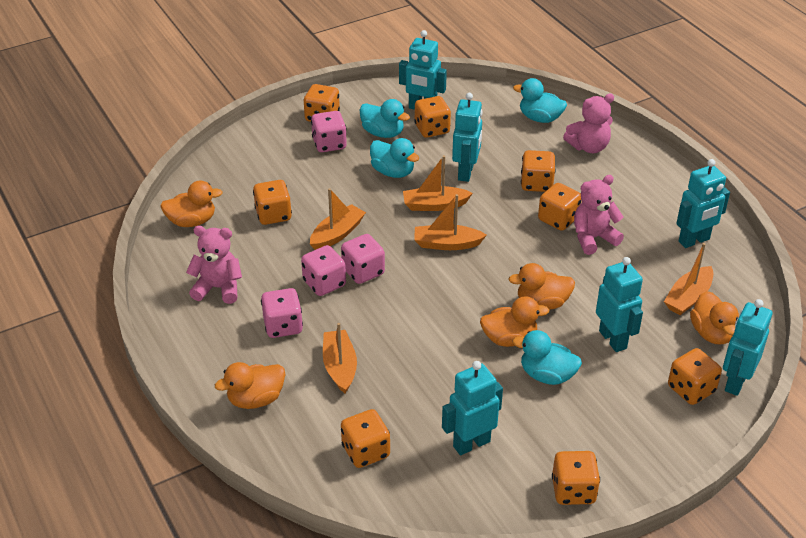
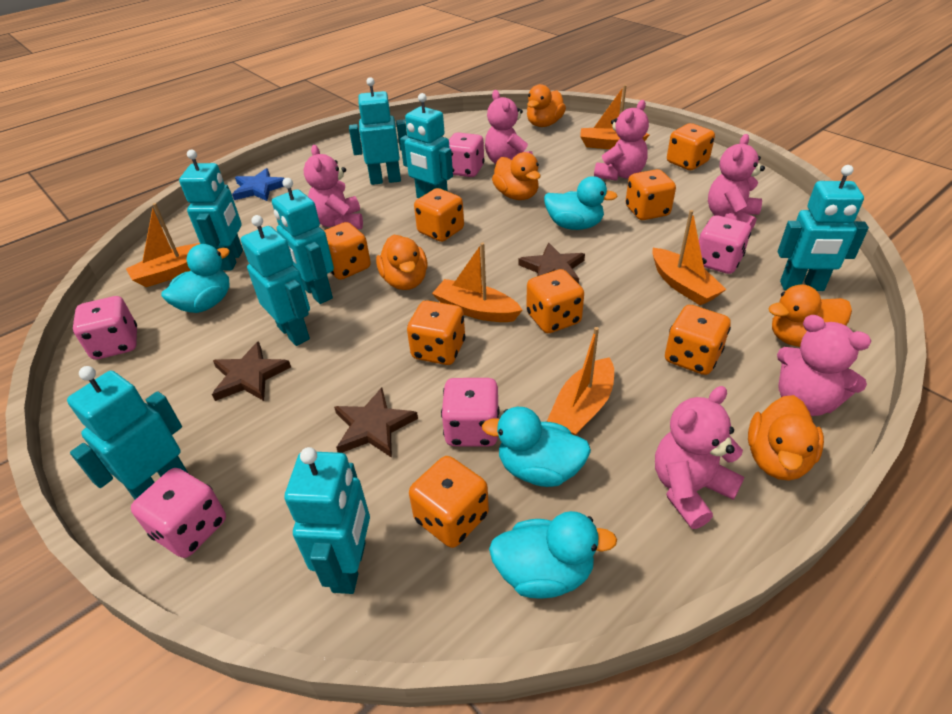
blue star: none = 0 -> [232,168,285,201] = 1
brown star: none = 0 -> [212,341,291,401] [334,387,418,458] [518,243,585,284] = 3
pink dice: [261,288,303,338] [301,245,346,296] [311,111,347,152] [341,234,385,284] = 4 -> [73,296,137,360] [131,468,226,558] [441,378,500,446] [449,133,485,177] [699,215,751,274] = 5
pink teddy bear: [186,226,242,304] [563,93,614,153] [574,175,624,255] = 3 -> [304,145,363,229] [485,90,533,164] [594,100,649,181] [655,386,744,529] [708,134,765,230] [777,315,871,416] = 6
turquoise robot: [399,30,447,110] [442,361,503,455] [452,93,482,182] [596,257,643,352] [676,159,730,248] [723,299,772,396] = 6 -> [67,366,187,499] [179,150,243,270] [241,215,310,346] [272,178,334,304] [285,447,370,594] [349,77,407,185] [400,93,453,198] [778,165,869,291] = 8

